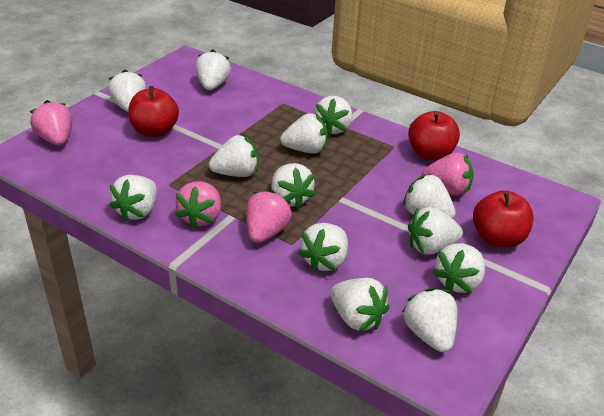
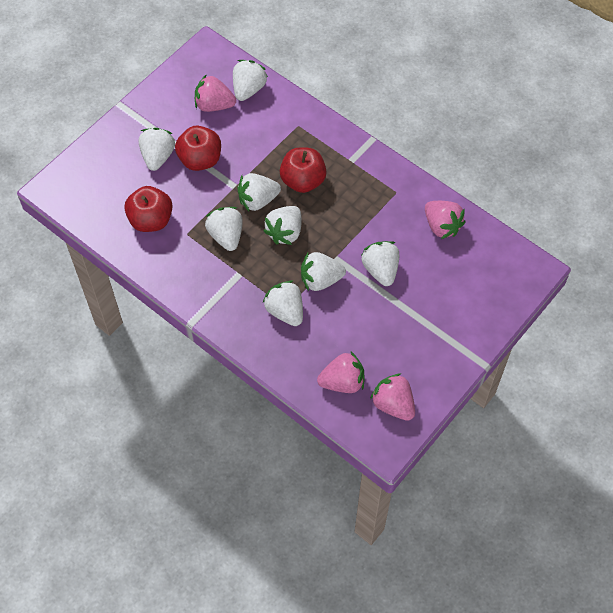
white strawberry: [108,69,147,112] [109,175,157,222] [195,49,231,90] [209,135,258,177] [271,163,315,209] [280,113,328,154] [298,223,348,272] [314,96,352,136] [330,278,389,332] [401,288,457,352] [403,174,456,219] [408,207,463,255] [432,243,485,293] = 13 -> [139,128,175,171] [205,207,243,251] [233,60,268,101] [238,173,281,211] [263,206,301,245] [263,280,303,326] [301,252,346,291] [361,241,399,286] = 8

